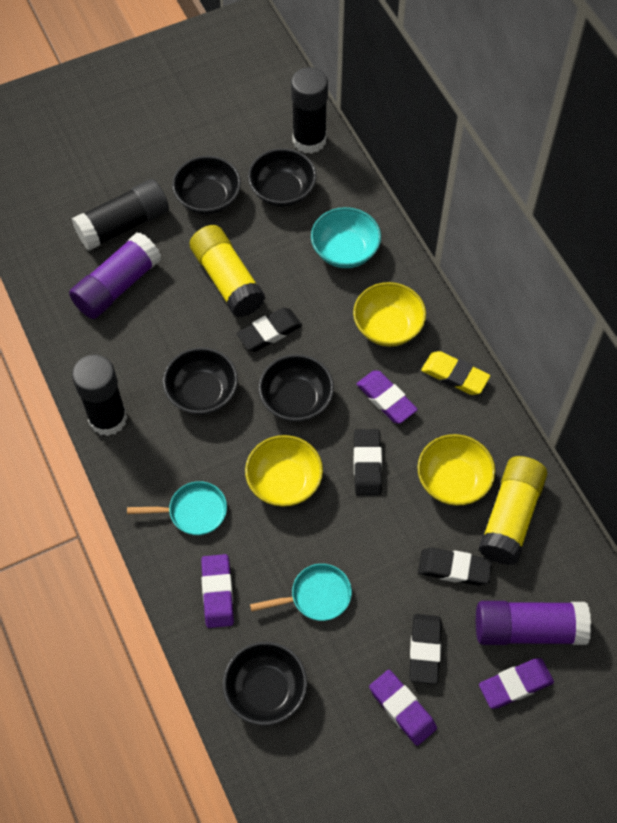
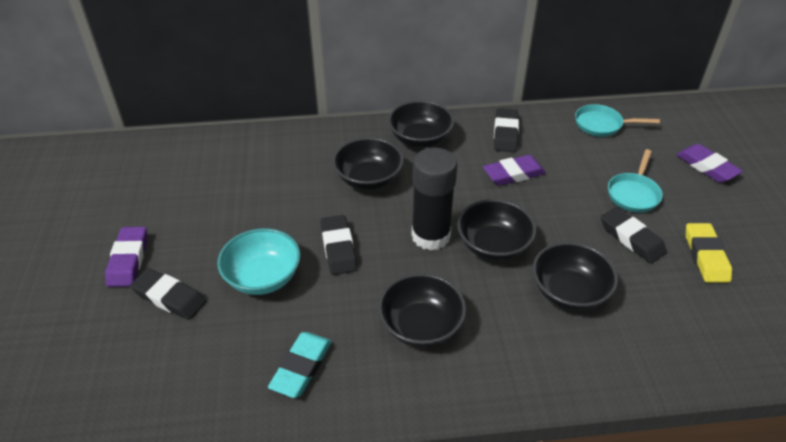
black glue stick: [72,179,169,251] [72,355,127,436] [291,67,328,154] = 3 -> [411,147,458,251] = 1
purple eraser: [201,554,234,628] [356,370,418,424] [369,670,437,746] [479,658,554,709] = 4 -> [105,227,147,287] [483,155,546,186] [676,144,743,183] = 3
purple glue stick: [69,232,161,319] [476,601,591,645] = 2 -> none = 0
turquoise eraser: none = 0 -> [268,332,332,398] = 1
yellow bowl: [245,435,323,507] [353,282,426,347] [417,434,496,506] = 3 -> none = 0
yellow glue stick: [190,225,265,317] [479,456,547,565] = 2 -> none = 0

